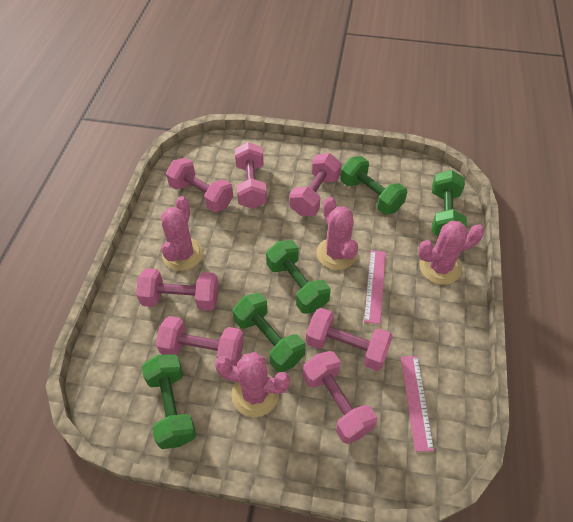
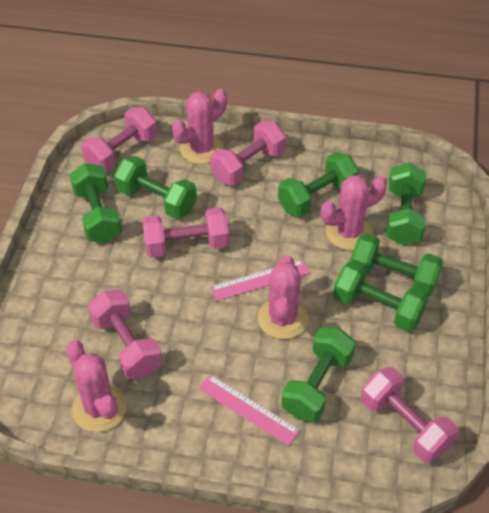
green dumbbell: [142,354,196,449] [233,293,305,372] [266,240,331,314] [340,156,407,215] [432,170,467,236] = 5 -> [70,163,122,243] [114,156,197,219] [278,152,359,217] [281,327,356,422] [333,261,429,332] [351,233,443,296] [386,163,426,245] = 7
pink dumbbell: [136,268,219,311] [156,316,244,366] [166,158,233,212] [235,142,267,209] [289,153,342,216] [303,351,377,444] [306,308,393,371] = 7 -> [81,107,158,173] [88,290,162,379] [142,207,229,258] [210,121,286,186] [361,367,458,463] = 5

